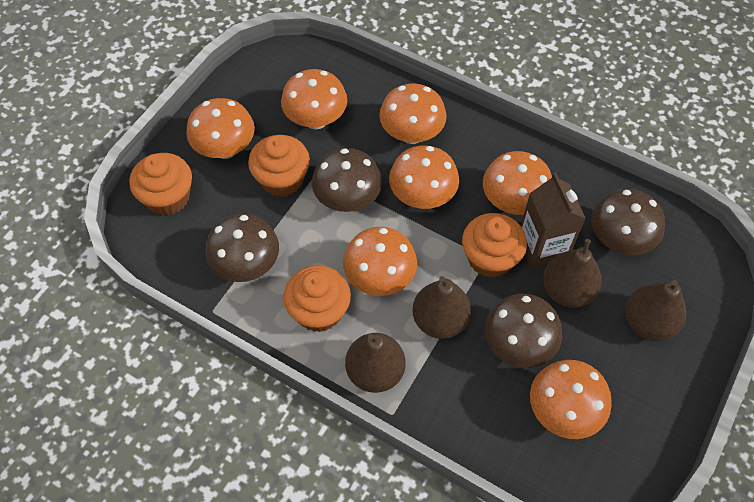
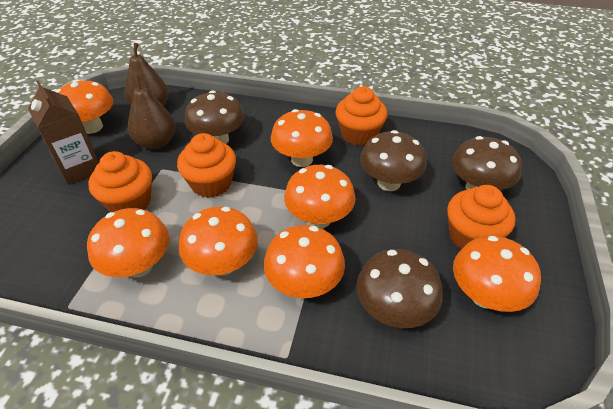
brown pear: [345,333,405,393] [412,276,471,339] [543,239,602,308] [625,280,686,341] = 4 -> [124,43,168,106] [128,74,175,149] = 2

